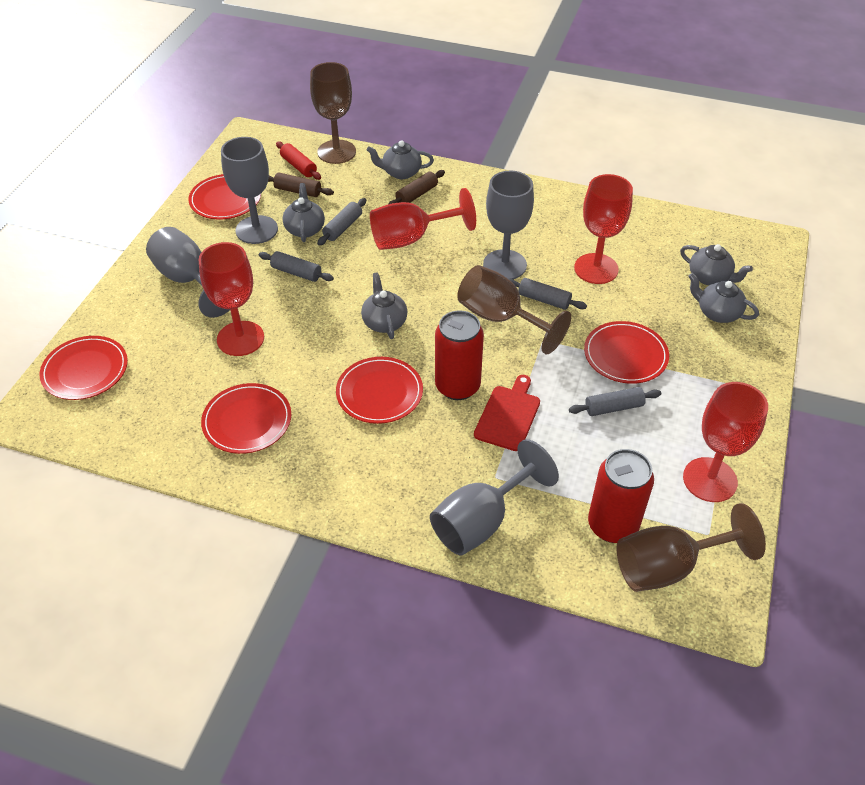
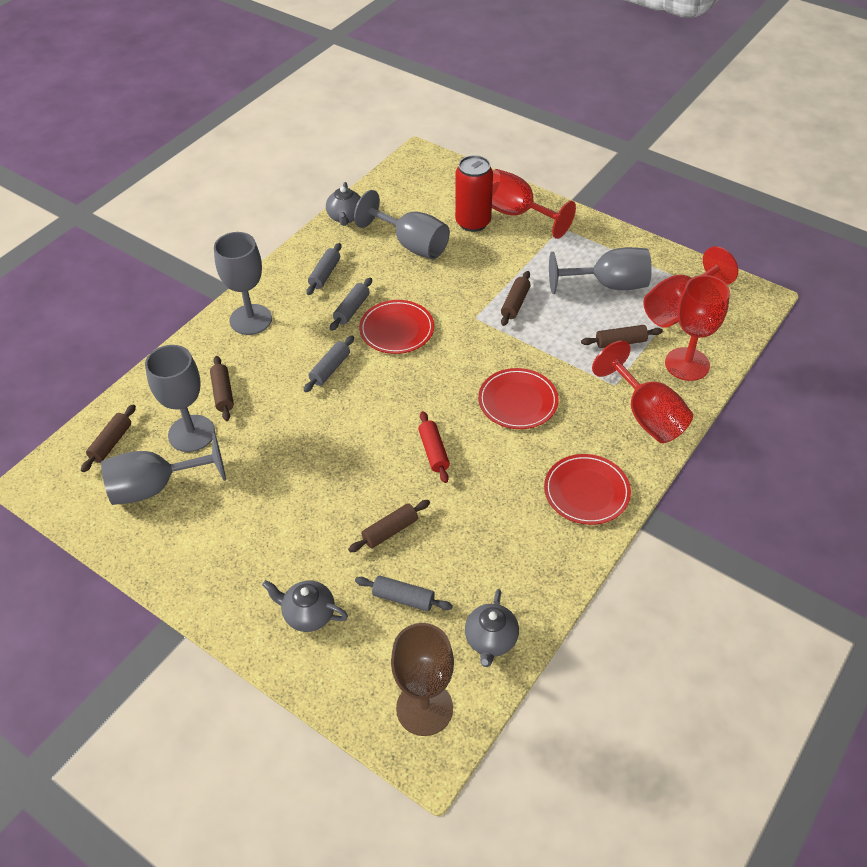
brown goblet: [310,62,356,164] [457,265,571,354] [616,503,766,592] = 3 -> [391,623,454,736] = 1
brown rolling pin: [268,172,334,197] [389,170,445,204] = 2 -> [81,404,136,472] [210,356,234,421] [348,500,430,553] [501,271,531,326] [581,325,663,348] = 5
grey goblet: [146,227,230,318] [221,137,278,244] [430,439,559,555] [483,171,534,279] = 4 -> [101,433,226,505] [145,345,215,452] [214,232,272,335] [354,190,450,259] [549,247,652,294] = 5
grey teapot: [283,183,325,242] [361,272,407,339] [367,140,434,179] [680,244,753,285] [688,273,759,323] = 5 -> [262,580,348,632] [326,182,361,226] [465,589,519,667] = 3
red can: [435,310,484,400] [588,449,654,543] = 2 -> [455,155,493,232] = 1
red cutting board: [474,375,540,451] = 1 -> none = 0
red plate: [39,336,128,400] [188,174,261,219] [201,383,291,454] [336,357,423,424] [584,321,669,384] = 5 -> [359,300,434,354] [478,368,559,429] [544,454,631,525] = 3

